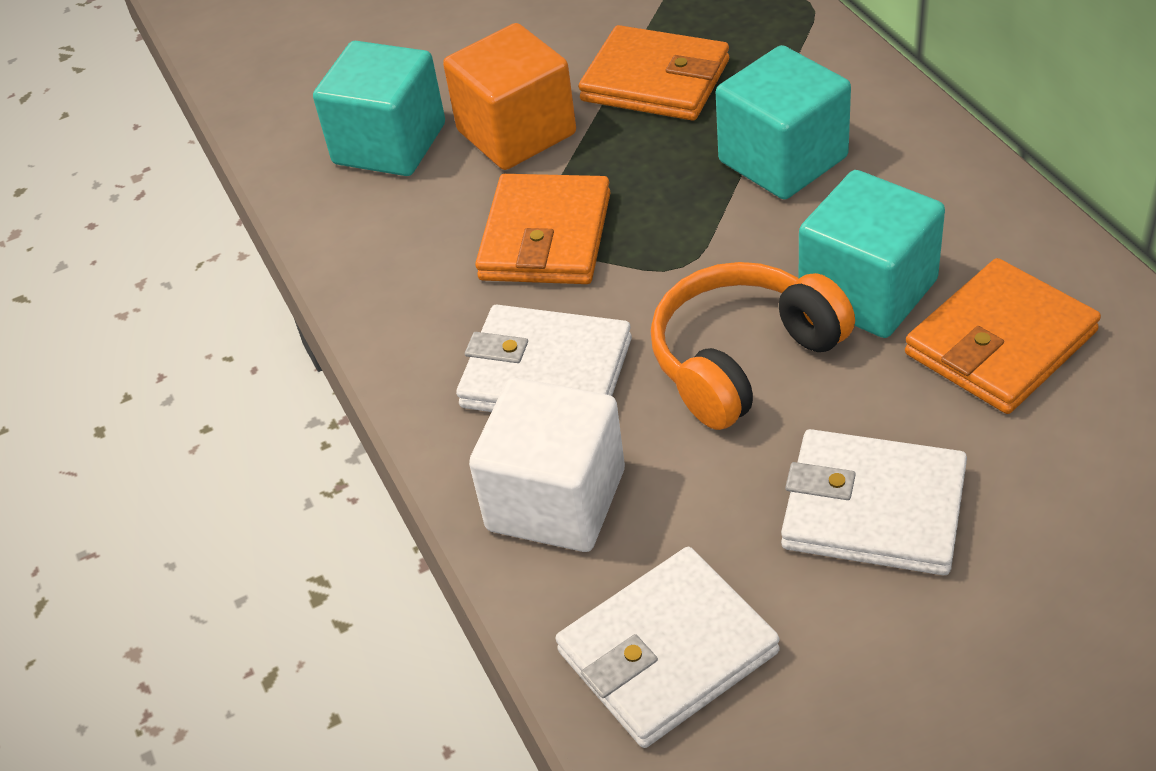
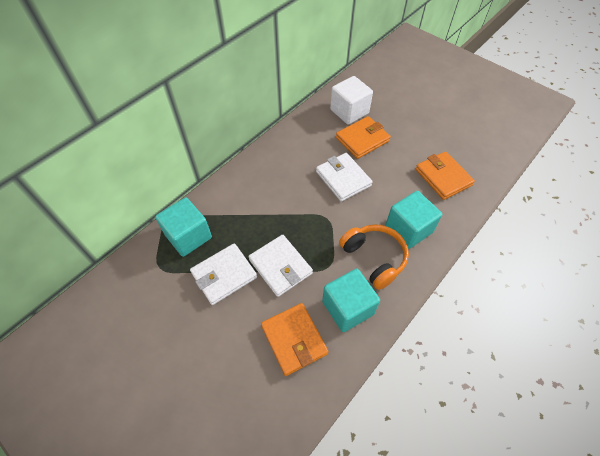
orange cube: [443,23,576,170] = 1 -> none = 0

